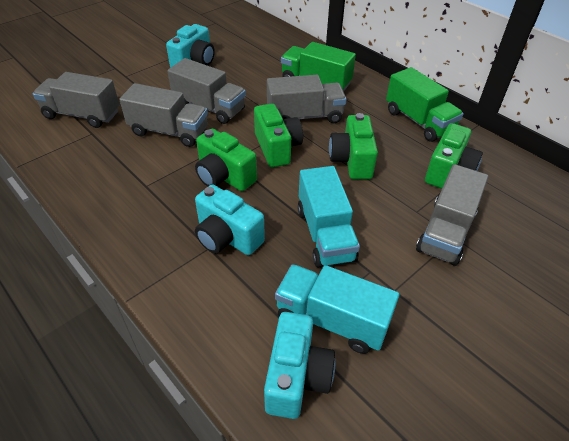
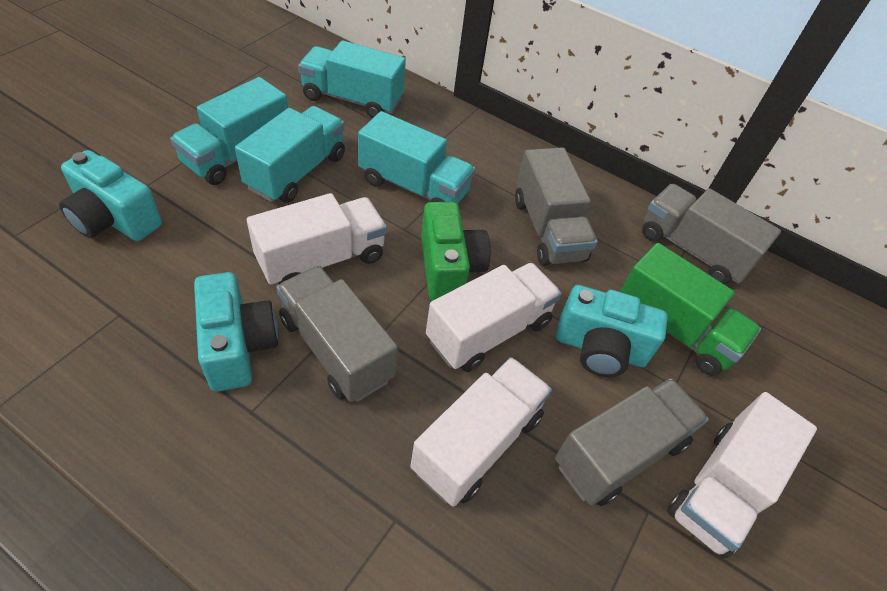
green camera: [195,129,257,191] [254,103,303,167] [329,113,378,179] [425,123,483,189] = 4 -> [421,202,491,301] = 1
green truck: [281,42,356,92] [386,67,464,142] = 2 -> [620,243,761,376] = 1
grey truck: [33,72,119,128] [119,83,208,147] [167,58,246,124] [267,75,347,123] [416,164,488,266] = 5 -> [276,266,398,402] [515,147,598,266] [555,379,709,506] [642,184,781,284] = 4
turquoise truck: [275,264,399,354] [298,166,360,267] = 2 -> [170,77,288,185] [235,106,345,203] [298,40,406,118] [358,111,475,204] = 4
white truck: none = 0 -> [247,193,387,285] [410,357,552,507] [426,263,562,372] [667,392,817,559] = 4

